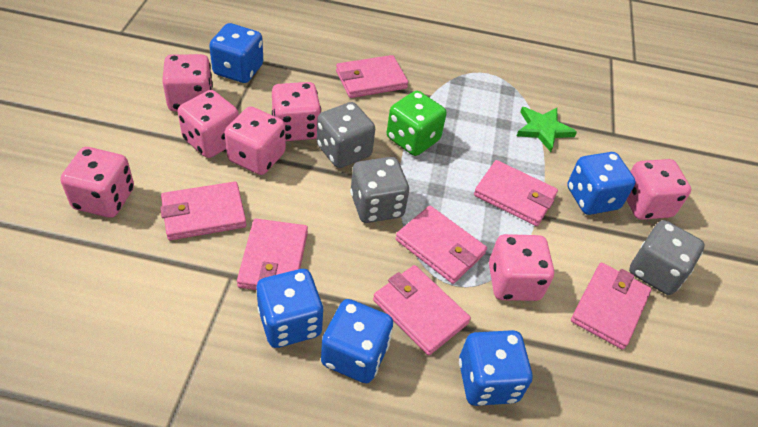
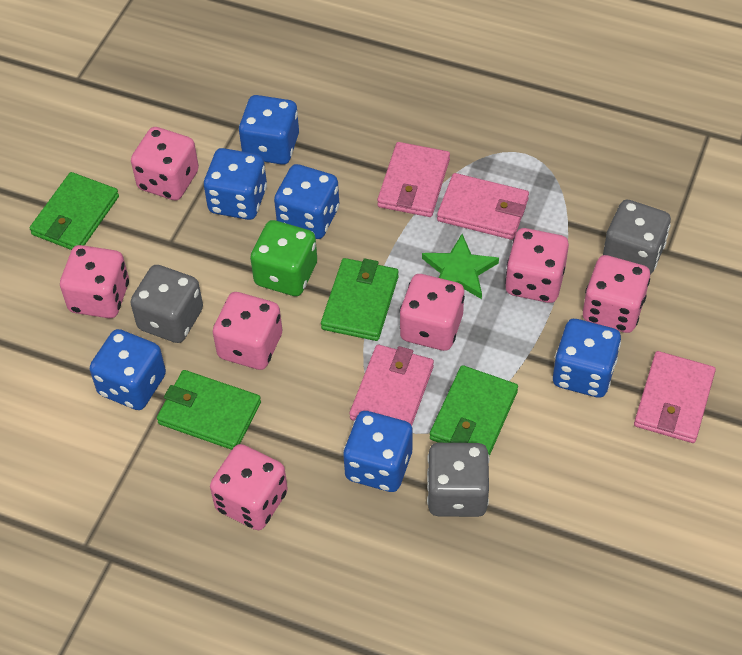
blue dice: [209,23,263,83] [257,269,324,348] [321,299,393,383] [459,330,532,406] [567,152,636,215] = 5 -> [90,329,166,410] [204,148,267,220] [239,95,299,165] [274,164,339,239] [343,411,412,492] [553,319,621,398] = 6
green wallet: none = 0 -> [30,172,119,250] [157,370,261,450] [321,258,399,341] [430,365,518,456] = 4
pink wallet: [160,182,246,240] [237,219,308,290] [336,55,408,98] [373,265,471,355] [395,206,487,284] [474,160,558,226] [571,263,651,350] = 7 -> [349,345,434,426] [377,142,450,217] [437,173,529,240] [634,351,716,443] = 4

